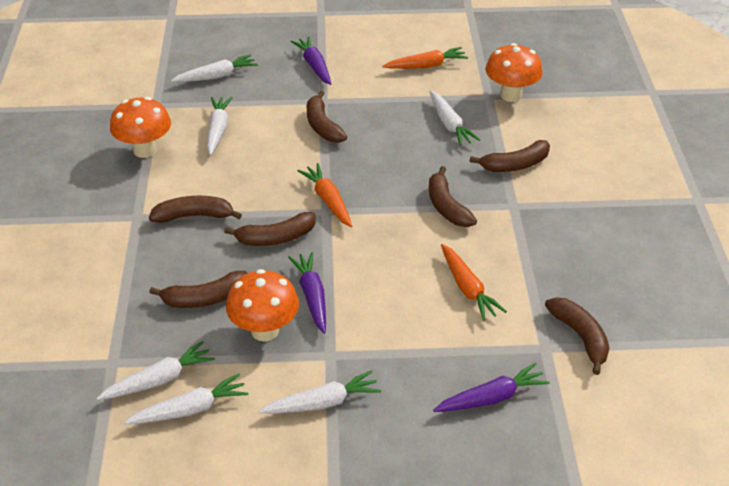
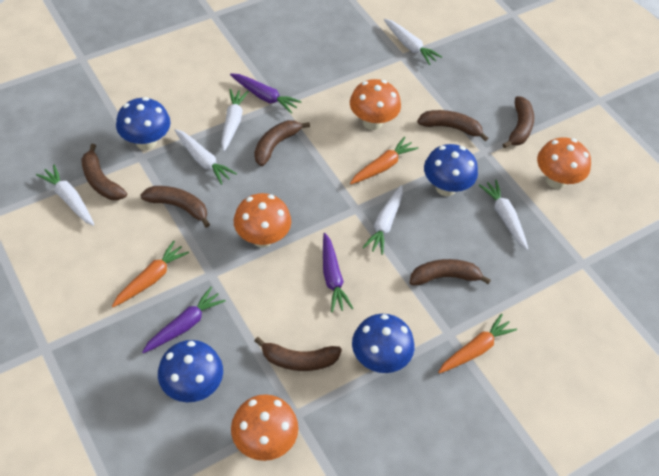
blue mushroom: none = 0 -> [116,97,171,150] [158,340,223,402] [352,314,414,373] [424,144,478,196] = 4
orange mushroom: [110,97,171,158] [226,269,299,341] [485,43,543,102] = 3 -> [231,394,298,461] [234,193,291,248] [350,79,401,130] [537,137,591,189] = 4

